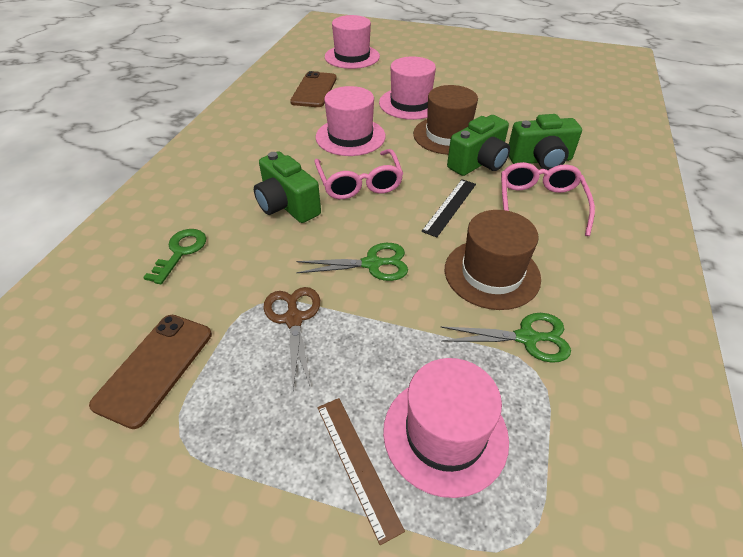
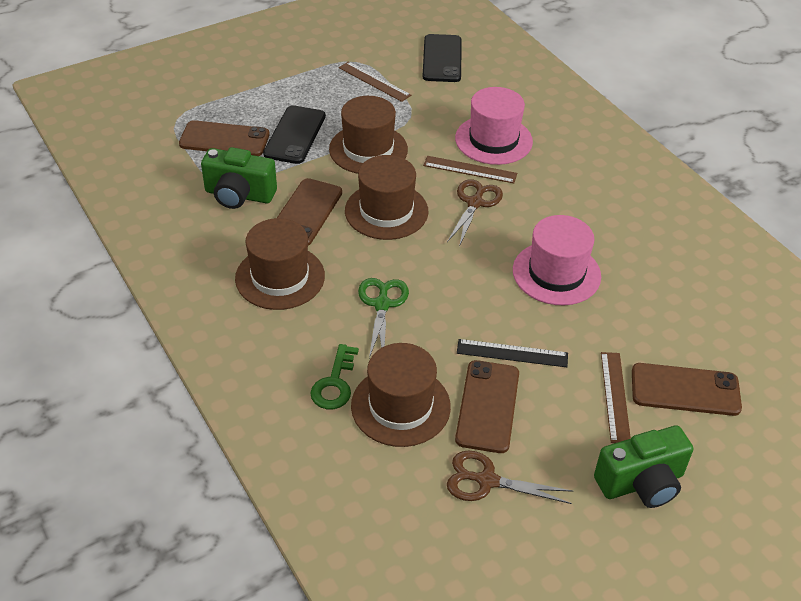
black phone: none = 0 -> [263,105,326,164] [422,34,462,82] = 2
brown hat: [413,85,478,155] [445,210,541,310] = 2 -> [235,218,325,310] [329,96,408,174] [345,155,428,240] [351,343,451,447] = 4
brown phone: [89,315,212,429] [290,71,337,107] = 2 -> [179,120,270,156] [277,178,342,246] [455,360,519,453] [632,363,742,416] = 4
brown ruler: [317,398,405,545] = 1 -> [339,61,411,102] [423,156,517,183] [601,352,631,443] = 3
brown scissors: [263,287,320,390] = 1 -> [447,179,503,247] [447,450,573,504] = 2
green camera: [254,151,321,223] [447,115,510,176] [509,114,582,170] = 3 -> [201,147,277,209] [594,426,693,508] = 2
green scissors: [296,243,408,281] [441,313,571,363] = 2 -> [358,278,409,358] = 1
pink glasses: [314,149,403,199] [501,162,595,236] = 2 -> none = 0
pink hat: [316,86,386,156] [325,15,380,69] [379,56,436,120] [383,358,509,498] = 4 -> [455,87,533,165] [513,215,601,305] = 2

